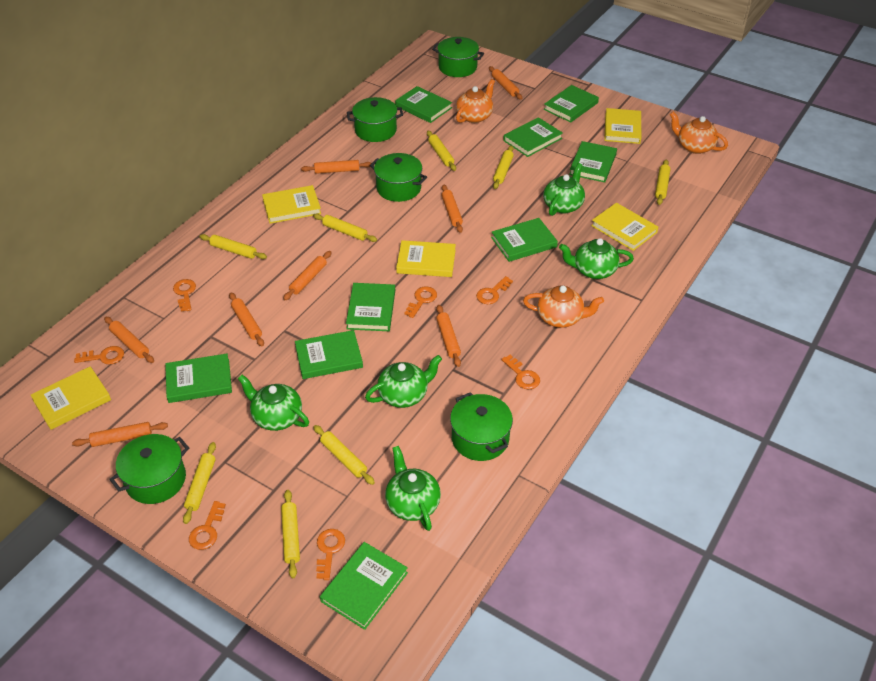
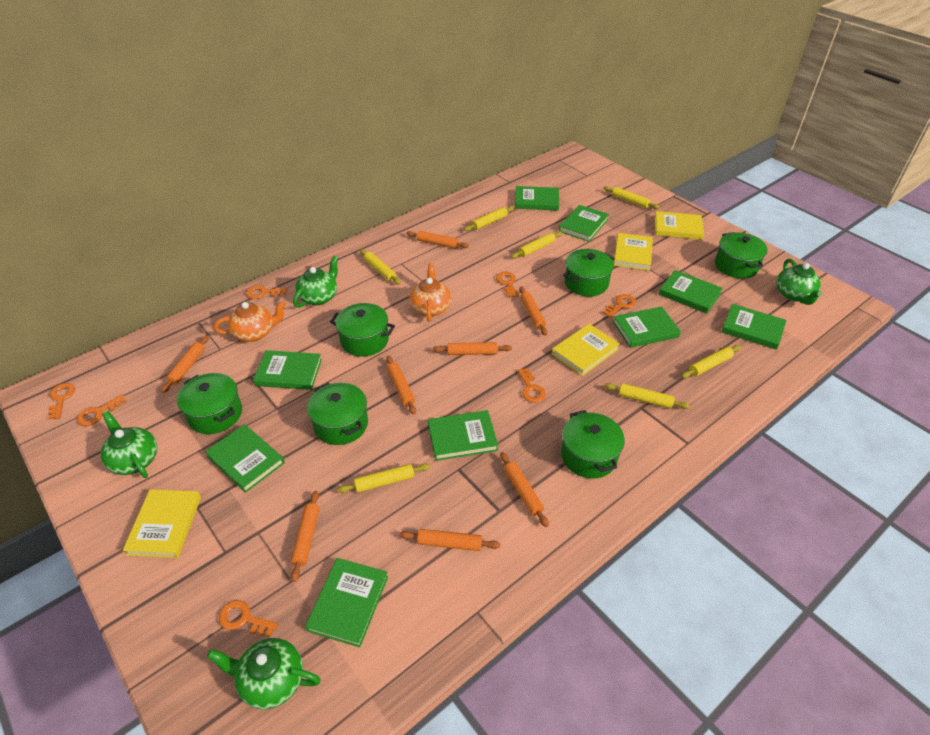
green pot: [109,434,189,504] [347,97,403,142] [370,153,427,202] [432,37,484,77] [450,392,513,461] = 5 -> [177,373,242,434] [307,382,368,445] [330,303,395,357] [561,410,625,478] [563,249,614,297] [715,232,768,279] = 6
green teapot: [238,375,309,431] [365,355,442,408] [385,446,441,531] [543,163,585,216] [559,238,634,279] = 5 -> [101,411,157,478] [207,638,321,709] [293,256,338,308] [776,259,822,305] = 4
orange teapot: [456,79,495,123] [523,286,604,328] [670,112,728,154] = 3 -> [214,301,286,342] [410,263,451,322] = 2
yellow book: [31,366,111,430] [262,185,321,224] [396,240,456,277] [591,203,659,251] [604,108,641,144] = 5 -> [123,489,201,558] [552,324,620,376] [614,233,653,271] [655,211,704,240] = 4
yellow rolling pin: [183,442,216,524] [200,234,267,259] [281,490,300,578] [313,214,377,242] [313,425,375,485] [427,131,456,171] [493,146,514,189] [655,160,670,205] = 8 -> [337,463,430,493] [360,249,401,284] [464,206,514,231] [511,232,562,259] [603,186,660,209] [604,383,690,409] [681,345,741,378] = 7

